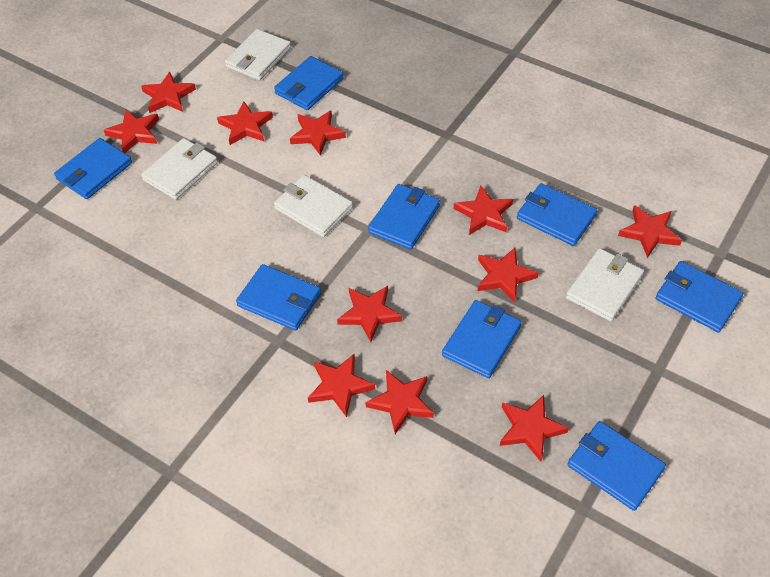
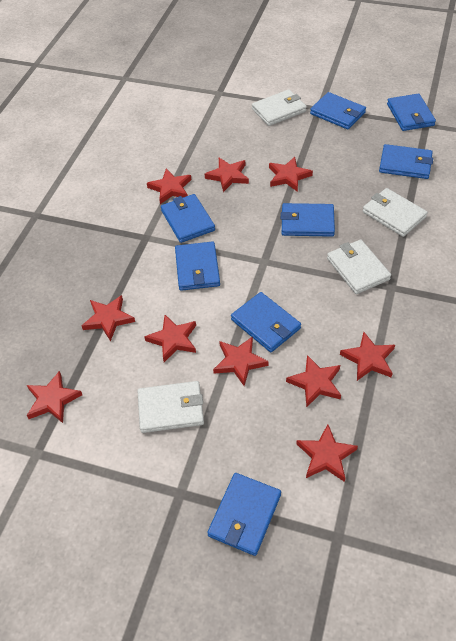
red star: [104,110,159,153] [141,72,196,113] [217,101,273,145] [290,111,346,156] [308,354,375,417] [337,286,402,342] [365,370,434,434] [454,186,513,235] [478,248,539,302] [500,395,569,462] [618,205,682,258] = 11 -> [27,371,82,423] [82,295,135,341] [144,315,196,362] [147,169,191,204] [205,158,249,192] [213,336,269,386] [269,157,313,192] [286,355,341,408] [296,424,358,482] [340,332,395,381] = 10

